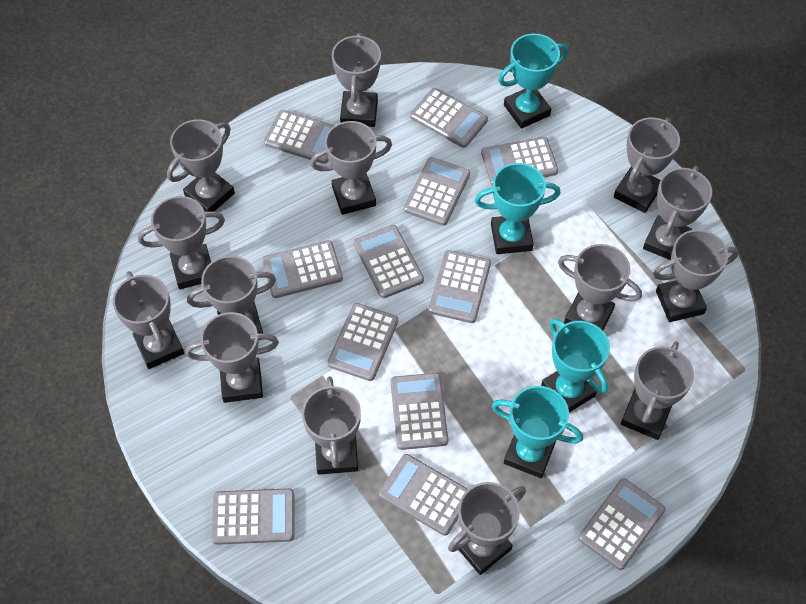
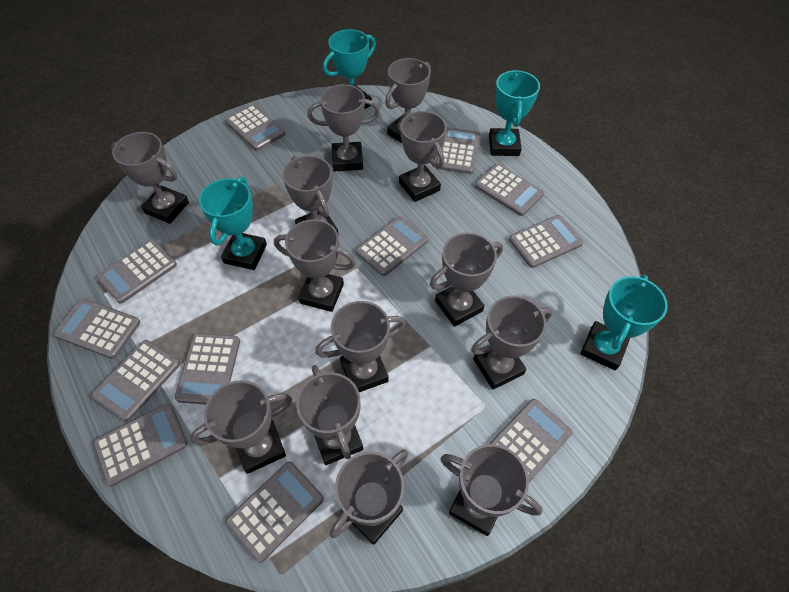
grey trophy: [113,271,184,369] [138,196,225,289] [167,119,235,212] [185,312,279,403] [187,256,276,340] [302,377,361,475] [310,121,392,215] [332,33,381,127] [448,482,526,575] [558,244,642,331] [614,118,680,213] [621,341,694,440] [643,166,712,260] [653,230,739,322] = 14 -> [111,132,189,224] [190,380,292,474] [274,219,356,312] [282,155,339,236] [296,365,363,465] [307,84,380,171] [315,301,406,392] [330,449,408,545] [385,58,431,143] [399,111,447,202] [430,232,503,327] [440,444,543,536] [471,296,553,389] = 13

